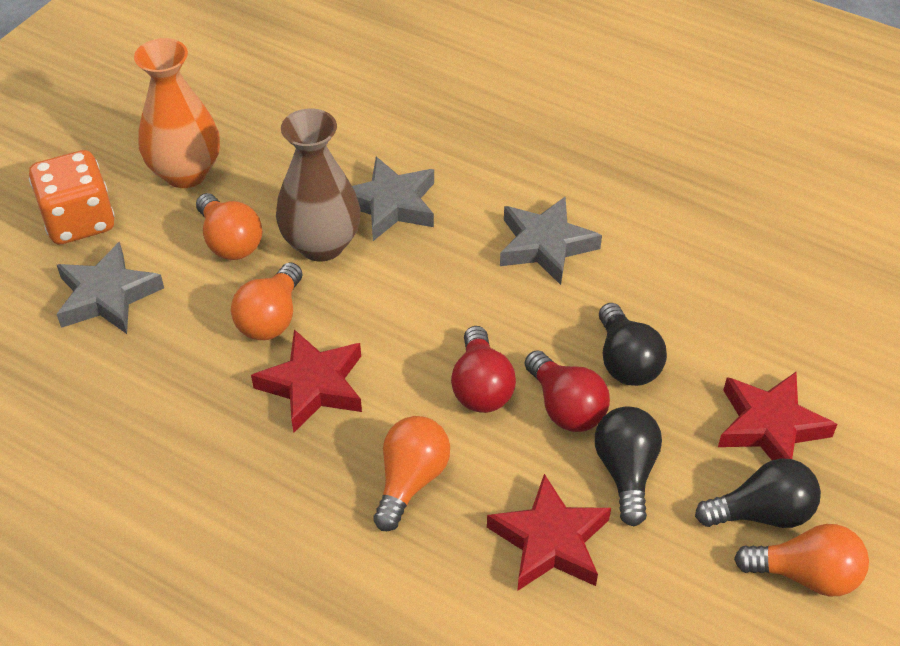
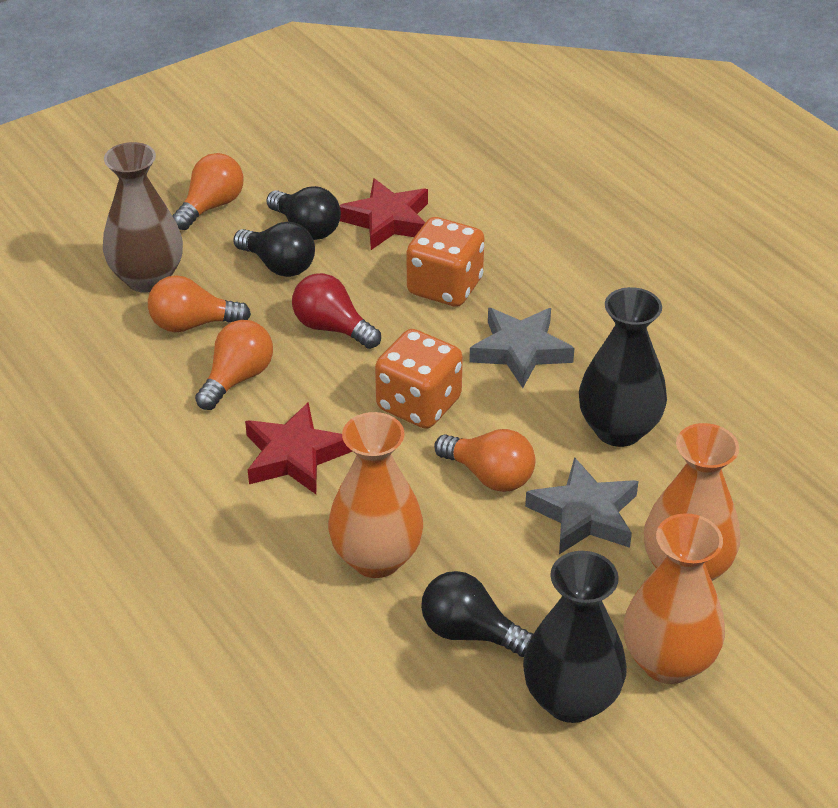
black vase: none = 0 -> [523,551,627,723] [579,287,667,447] = 2
grey star: [56,242,164,334] [352,157,434,241] [500,196,602,285] = 3 -> [469,308,575,388] [525,457,639,554] = 2
orange dice: [29,150,115,245] = 1 -> [375,329,463,429] [407,217,484,307] = 2
orange vase: [134,38,220,188] = 1 -> [328,412,423,578] [624,513,725,684] [644,423,741,581] = 3
red light bulb: [451,326,516,413] [525,350,610,432] = 2 -> [292,273,381,349] = 1
red star: [251,329,362,433] [487,474,611,591] [718,372,837,460] = 3 -> [245,402,353,494] [339,178,428,250] = 2

